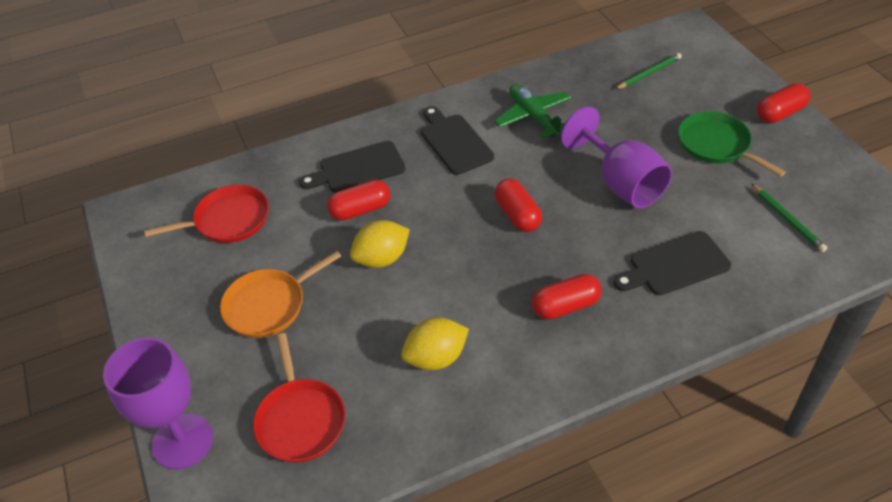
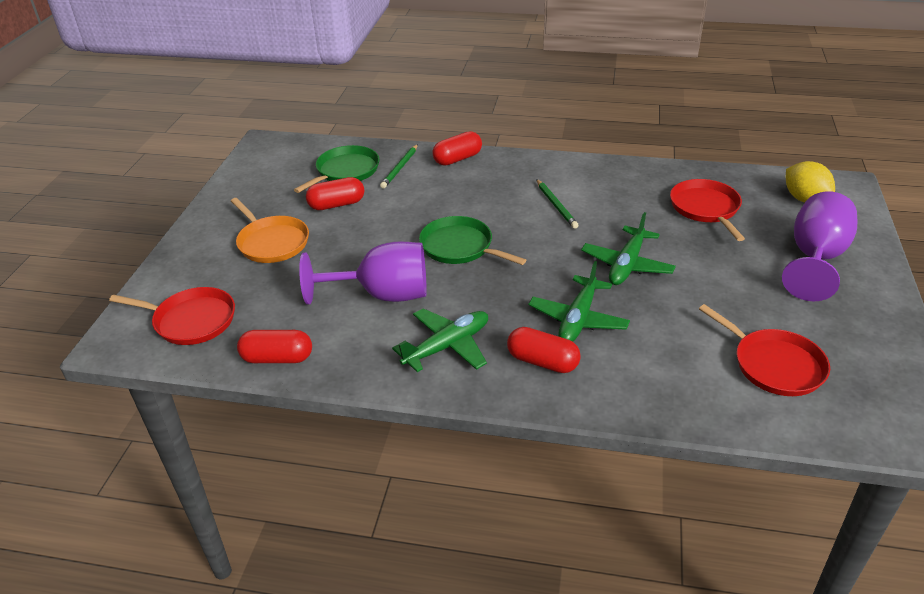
black cutting board: [299,141,405,193] [421,106,494,175] [614,231,731,295] = 3 -> none = 0
green pan: [678,111,786,177] = 1 -> [294,145,380,193] [419,216,526,265] = 2
green plane: [494,84,571,139] = 1 -> [392,308,488,372] [528,261,630,342] [581,212,676,285] = 3
red pan: [144,185,269,243] [253,333,345,463] = 2 -> [109,287,235,345] [670,179,745,241] [699,304,830,396] = 3
yellow lemon: [350,220,410,268] [401,317,469,370] = 2 -> [786,161,835,202] = 1

